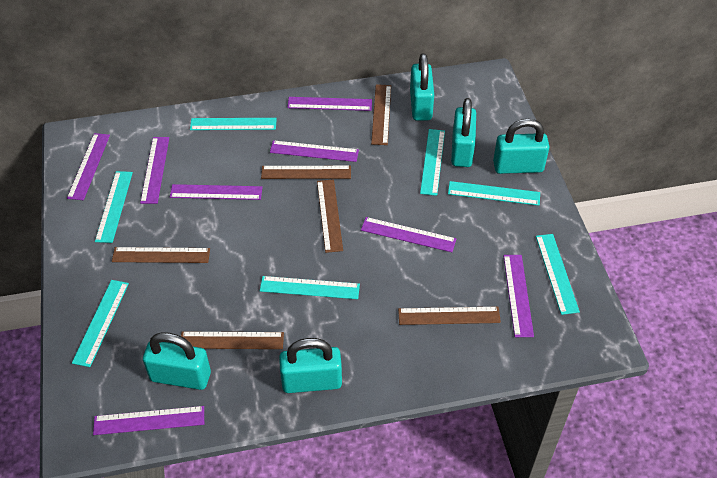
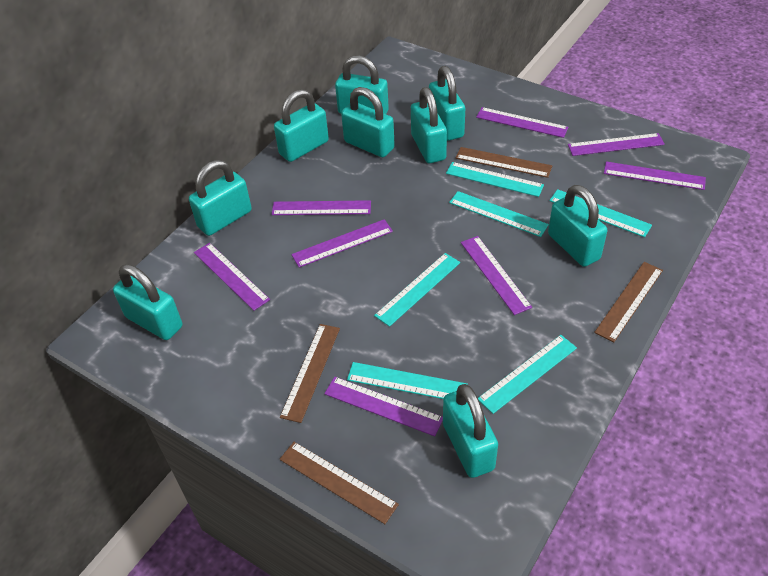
brown ruler: [112,247,210,263] [181,332,284,349] [261,166,351,179] [317,179,343,253] [371,84,391,145] [398,306,501,325] = 6 -> [280,324,340,423] [280,442,399,524] [456,147,552,178] [594,262,663,342] = 4
turquoise padlock: [143,332,211,390] [279,338,342,393] [410,53,434,121] [451,98,476,167] [493,119,549,174] = 5 -> [113,264,182,340] [189,160,252,236] [274,89,329,162] [335,55,389,114] [341,87,395,157] [411,87,447,163] [429,66,465,141] [443,384,498,478] [548,185,607,267] = 9
turquoise ruler: [72,280,129,367] [95,171,133,243] [190,118,277,130] [260,276,360,299] [420,129,445,196] [448,181,540,206] [536,234,580,315] = 7 -> [347,362,468,399] [374,253,460,327] [446,162,544,197] [449,191,549,237] [478,335,577,414] [549,189,652,237] = 6

